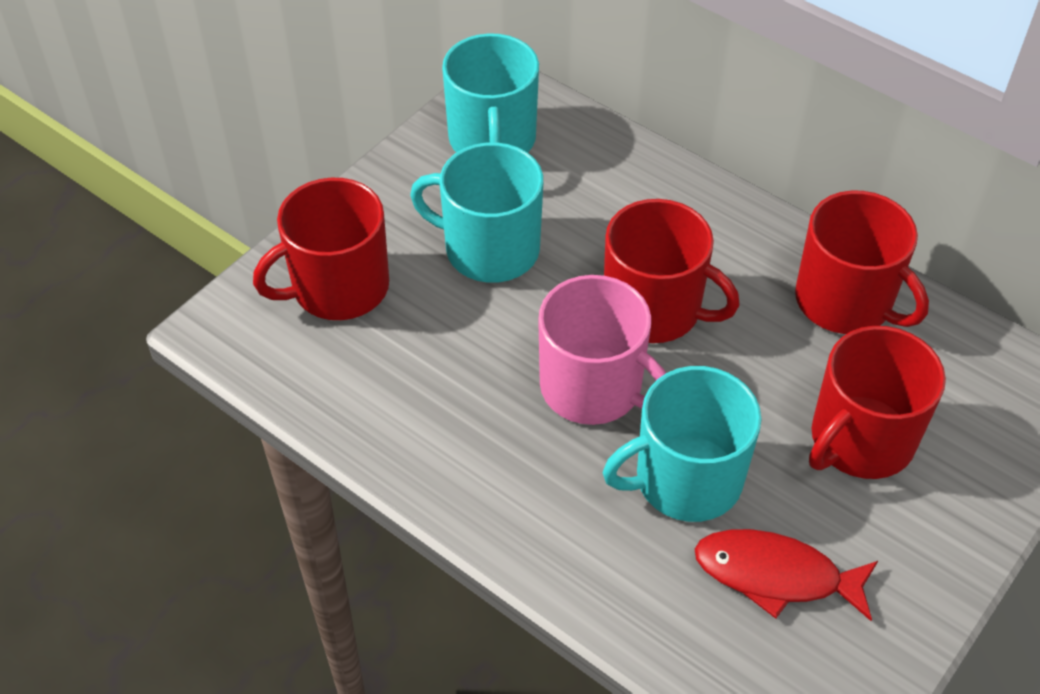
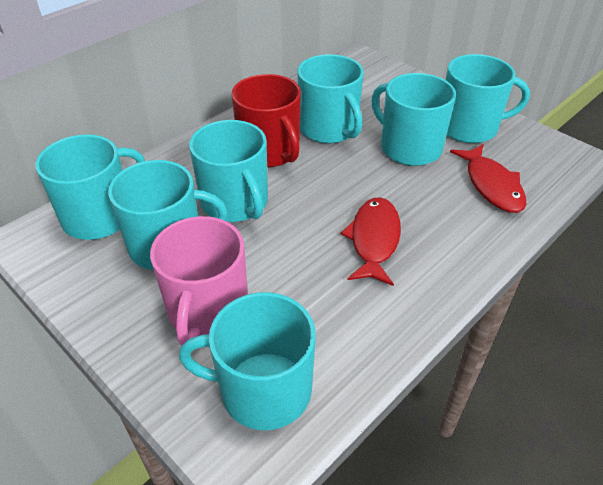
red fish: [695,529,878,621] = 1 -> [341,197,401,286] [450,144,526,213] = 2
red mug: [253,178,389,320] [604,199,740,343] [795,191,929,334] [809,326,946,479] = 4 -> [231,74,301,167] = 1
turquoise mug: [410,142,543,283] [442,33,539,152] [603,366,761,522] = 3 -> [35,134,145,240] [108,160,228,270] [179,292,316,430] [189,120,268,222] [297,54,364,143] [371,73,456,166] [446,54,530,143] = 7

